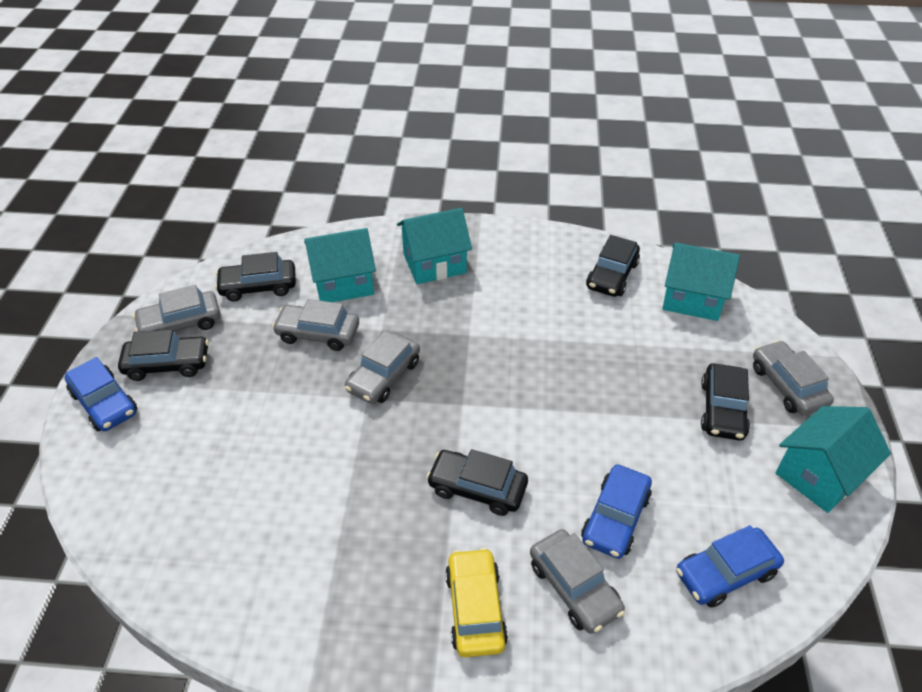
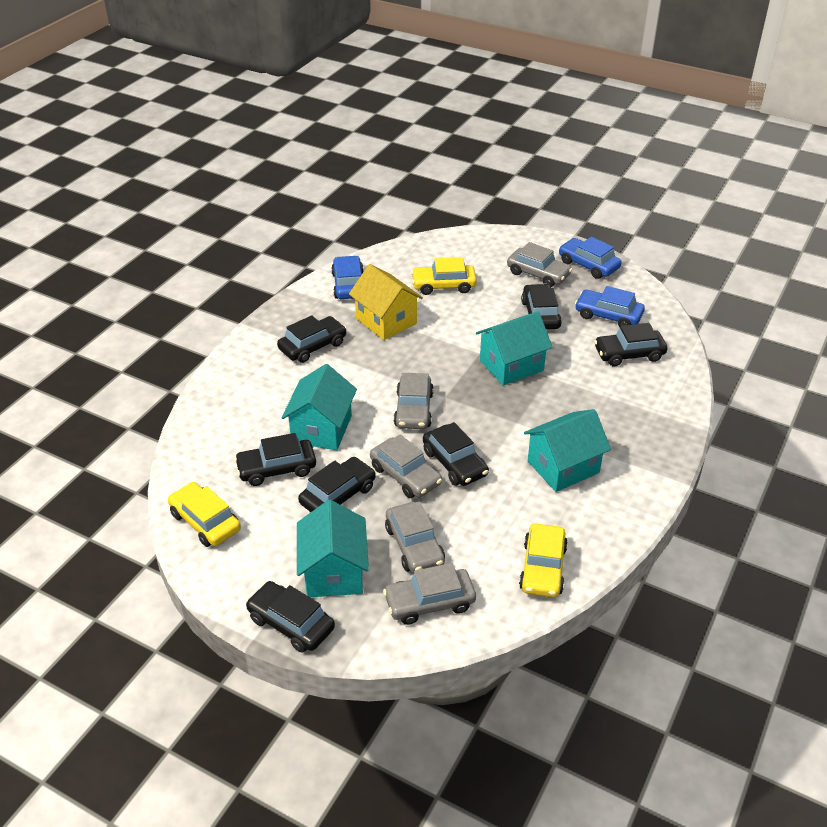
black car: [118,329,209,381] [215,252,296,301] [427,449,528,516] [586,235,640,297] [701,363,750,440] = 5 -> [234,433,316,486] [246,581,335,653] [277,315,347,363] [298,457,376,512] [423,422,489,486] [521,284,562,330] [594,323,667,366] = 7
yellow car: [445,548,508,657] = 1 -> [168,482,241,547] [411,257,477,295] [519,523,568,597] = 3
yellow house: none = 0 -> [349,264,423,340] = 1

